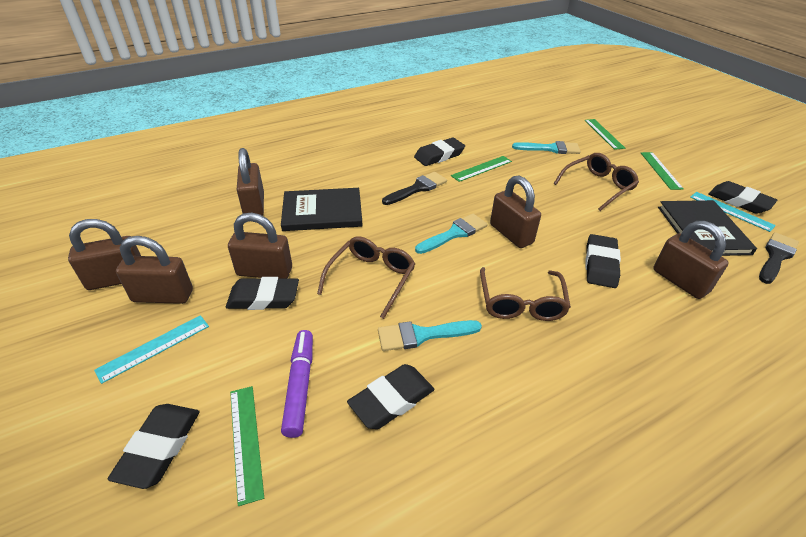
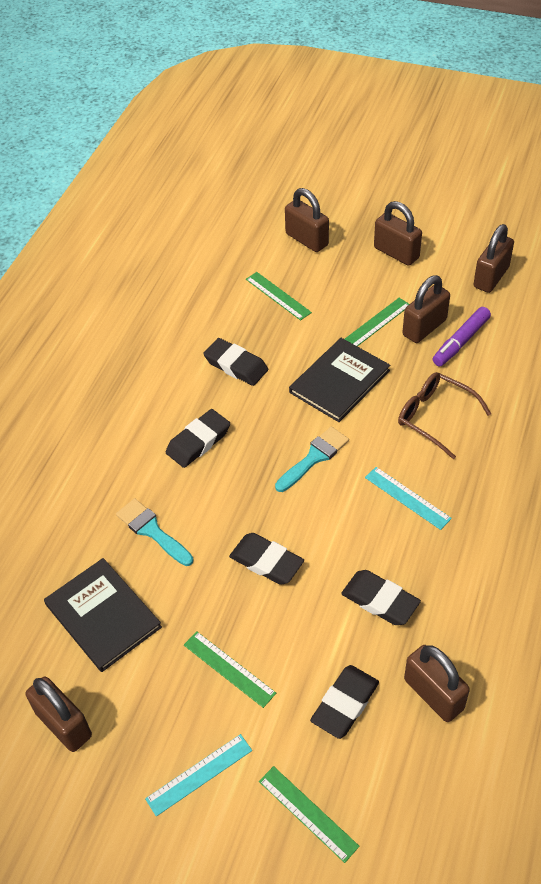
black brush: [382,172,447,205] [759,232,799,284] = 2 -> none = 0
black eraser: [108,404,200,489] [226,277,299,310] [347,364,434,429] [414,137,465,166] [586,234,621,288] [708,181,777,214] = 6 -> [166,409,230,468] [203,338,268,386] [229,533,304,585] [310,665,379,739] [341,570,421,625] = 5
brown glasses: [317,236,415,319] [480,267,571,321] [553,153,639,211] = 3 -> [398,372,491,459] = 1
turquoise brush: [378,320,482,351] [415,214,488,254] [512,141,581,154] = 3 -> [116,498,193,566] [275,427,349,492] = 2

